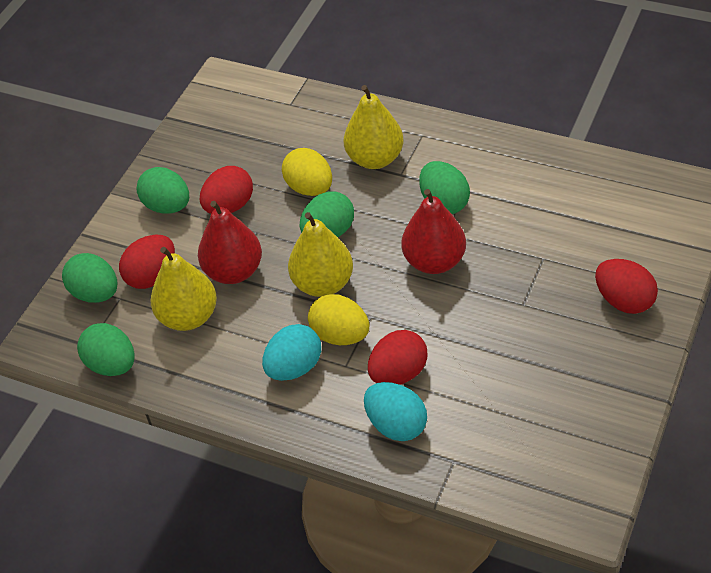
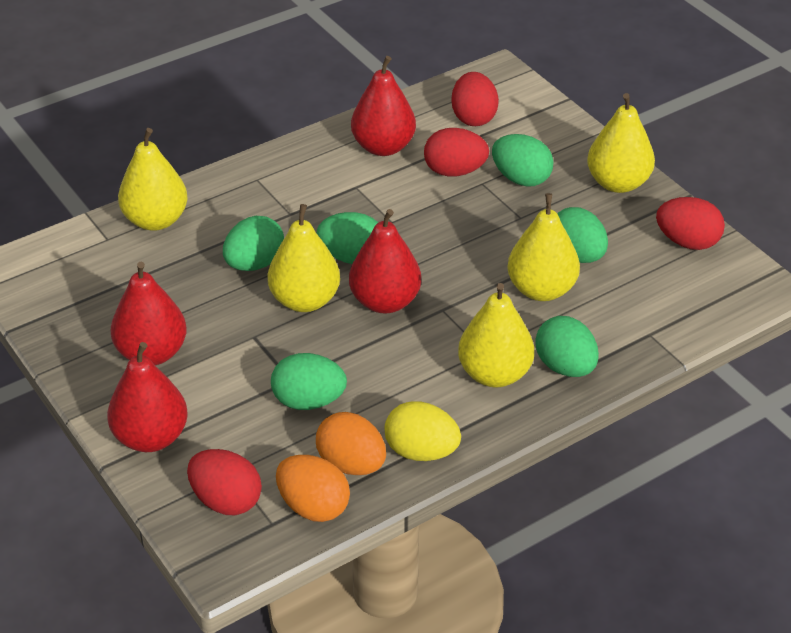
green egg: [62,253,117,303] [77,323,135,376] [136,167,189,213] [300,191,354,237] [419,161,470,214] = 5 -> [223,216,284,271] [271,353,347,410] [317,212,378,264] [492,134,554,187] [535,316,599,377] [557,207,608,263] = 6
orange egg: none = 0 -> [276,455,350,522] [316,412,386,475] = 2
red pear: [198,201,262,284] [401,189,466,274] = 2 -> [107,342,188,452] [110,262,187,365] [349,209,421,313] [351,56,416,156] = 4
turquoise egg: [262,324,321,381] [364,382,427,441] = 2 -> none = 0
yellow egg: [282,148,332,196] [308,294,369,345] = 2 -> [384,401,461,461] = 1
yellow pear: [150,247,217,331] [288,212,353,297] [344,85,403,169] = 3 -> [118,128,188,231] [268,204,340,312] [458,283,534,387] [507,193,580,301] [587,93,655,193] = 5

